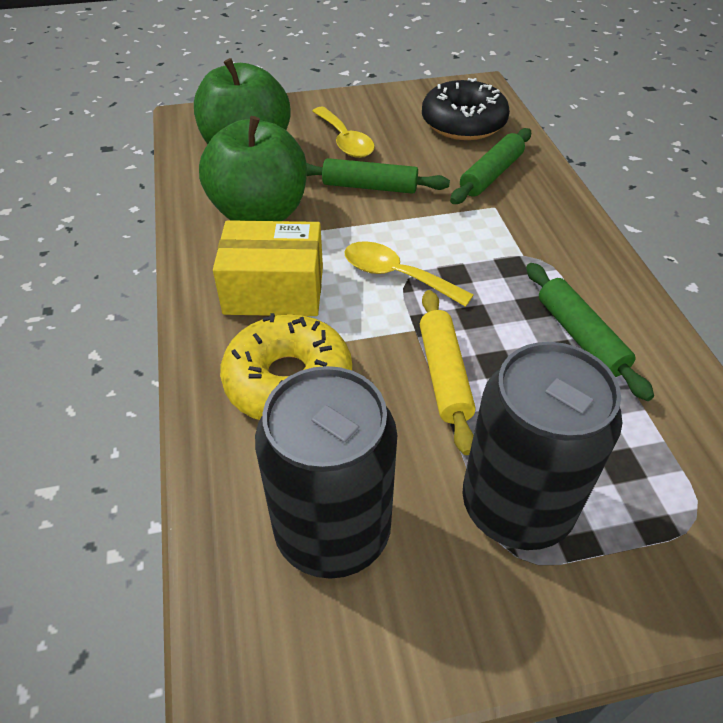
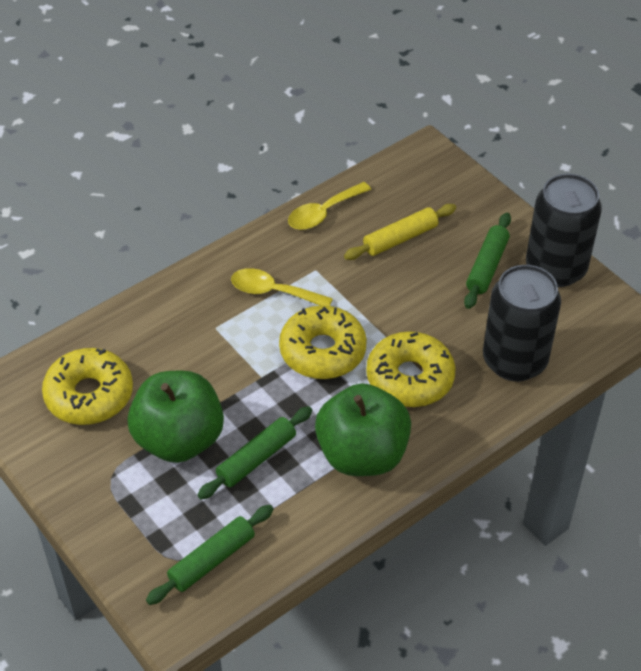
black donut: [422,78,510,140] = 1 -> none = 0
yellow box: [213,220,323,316] = 1 -> none = 0
yellow donut: [220,313,352,420] = 1 -> [42,348,133,425] [279,305,367,379] [366,331,455,407] = 3

